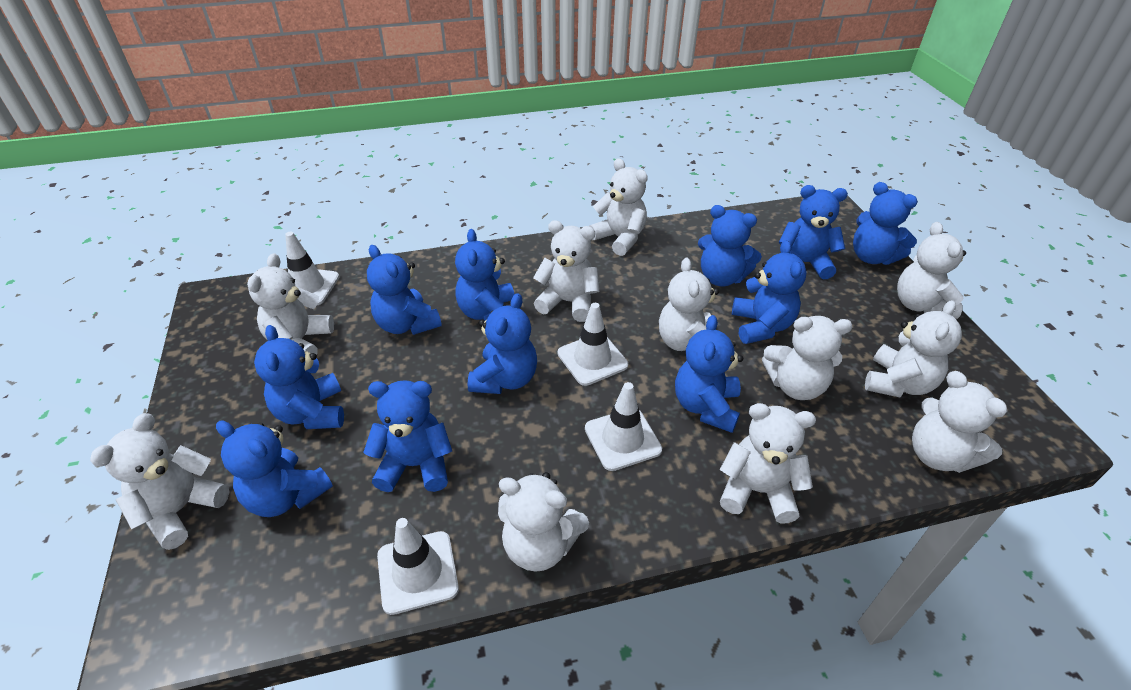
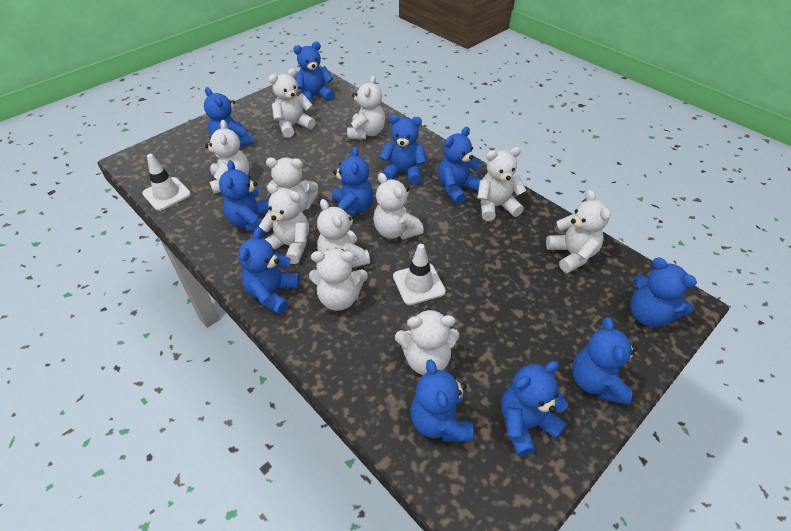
white traffic cone: [285,232,339,305] [377,518,459,615] [558,303,628,386] [585,382,662,471] = 4 -> [142,154,191,211] [393,244,446,305] = 2

